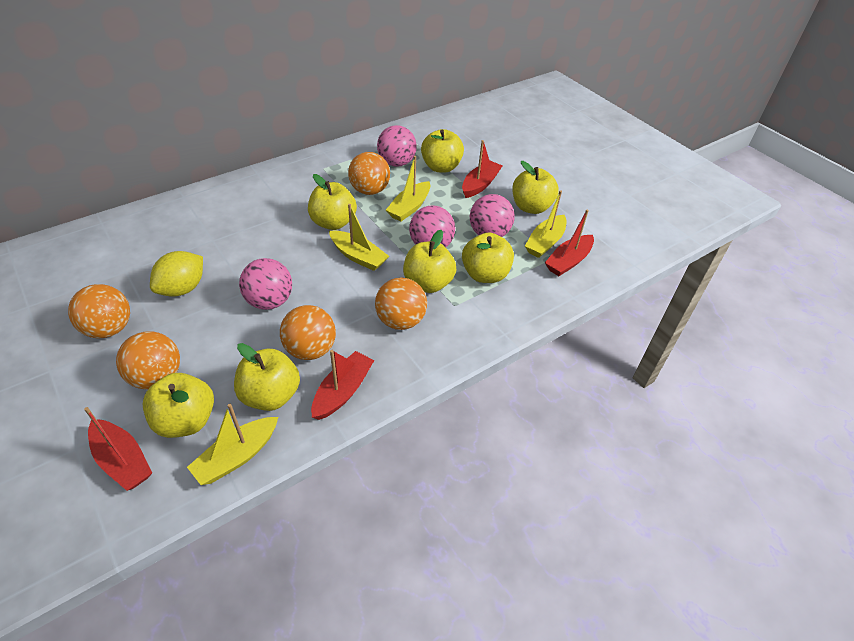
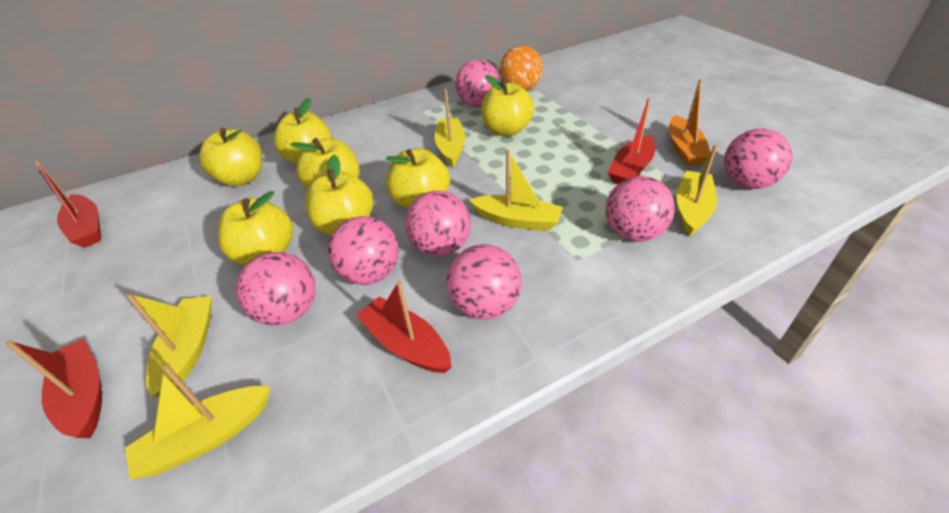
orange ball: [68,284,130,339] [116,331,180,390] [280,305,336,360] [348,152,390,195] [375,278,427,330] = 5 -> [500,45,543,91] = 1
orange boat: none = 0 -> [669,79,711,166] = 1
pink ball: [239,258,292,310] [377,125,417,167] [409,205,455,247] [470,194,515,237] = 4 -> [236,252,316,326] [328,216,399,285] [405,191,471,256] [447,244,522,319] [456,59,500,107] [606,176,675,242] [724,129,793,189] = 7
yellow boat: [187,404,278,485] [329,204,389,271] [386,156,430,221] [525,190,567,258] = 4 -> [125,365,271,479] [126,294,212,397] [435,89,466,167] [469,150,563,231] [677,144,718,236] = 5
yellow lemon: [150,251,203,297] = 1 -> none = 0

